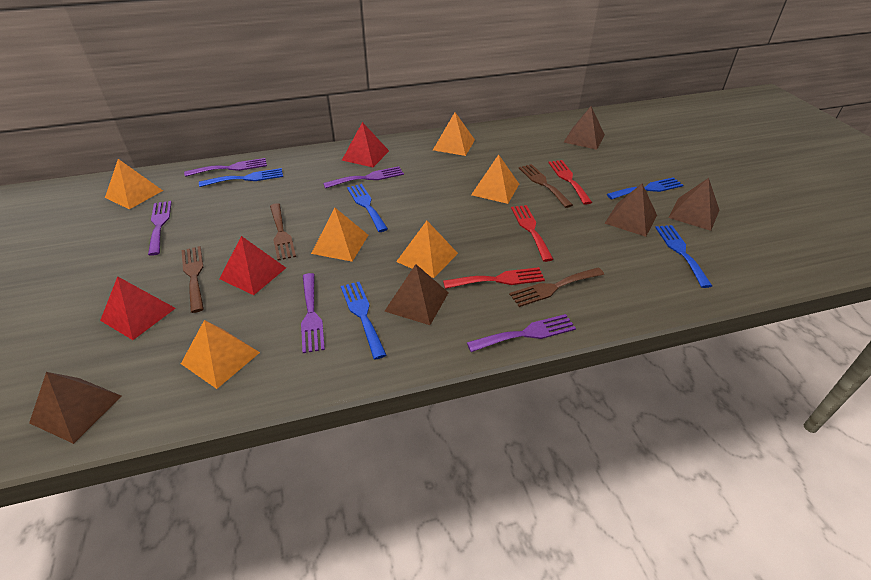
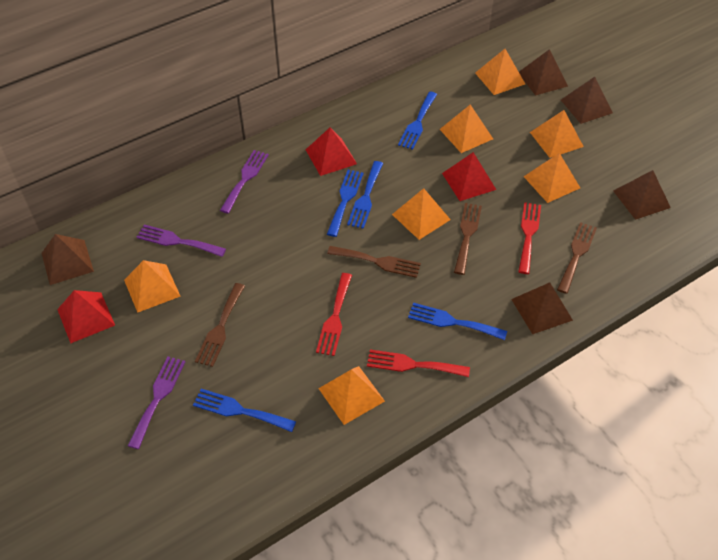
orange pyramid: [105,159,163,209] [181,320,260,389] [311,208,368,262] [396,221,458,278] [433,112,475,156] [471,155,519,204] = 6 -> [124,260,181,313] [318,366,385,425] [392,188,451,240] [440,104,493,153] [475,49,525,95] [523,153,580,203] [530,110,584,158] = 7
purple fork: [148,201,172,256] [184,158,267,177] [301,273,325,353] [323,166,404,189] [467,314,576,352] = 5 -> [128,356,185,449] [137,224,226,257] [220,150,269,214] = 3

